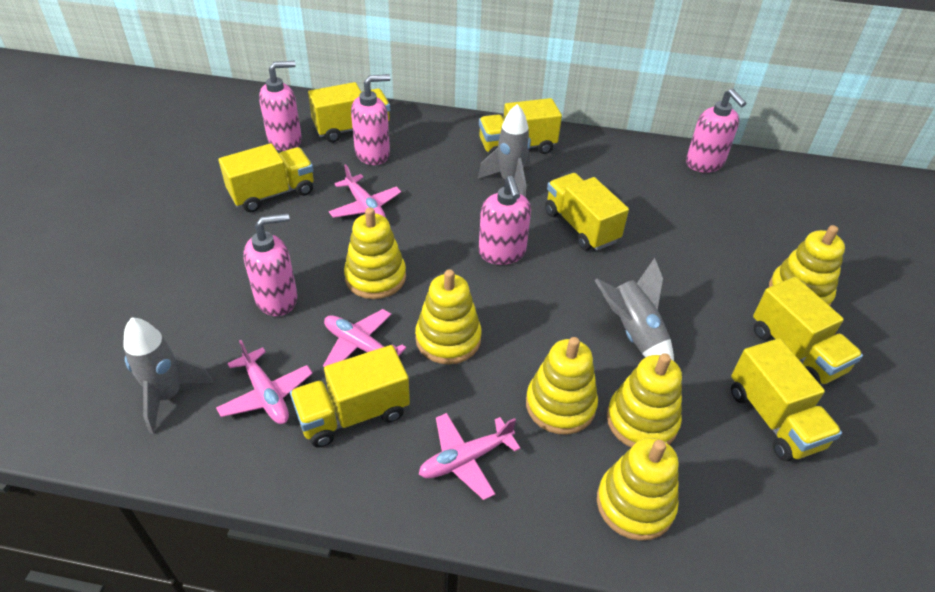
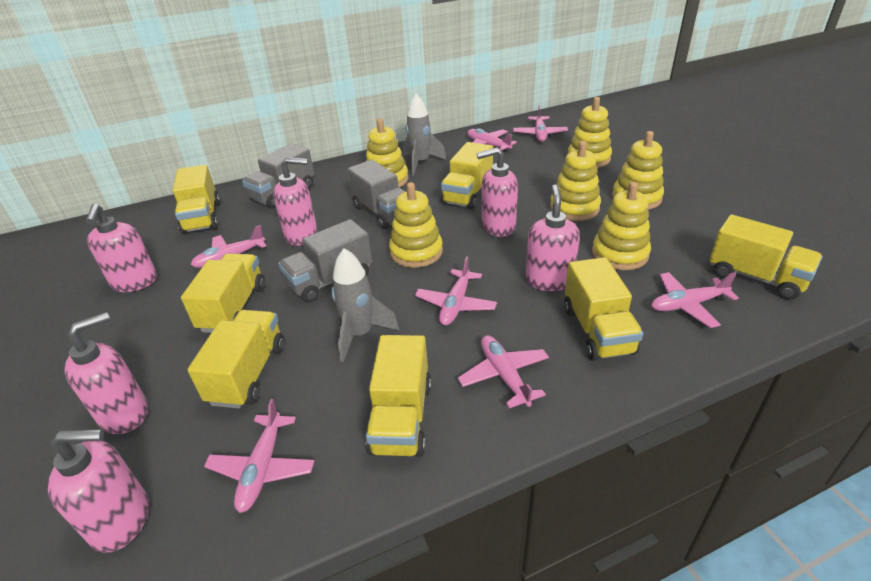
grey rocket: [123,317,213,434] [478,104,531,197] [594,258,674,361] = 3 -> [331,248,399,362] [403,94,446,175] = 2
grey truck: none = 0 -> [242,143,315,208] [278,219,372,302] [347,160,406,229] = 3
pink plane: [216,340,313,424] [323,309,406,367] [329,164,401,218] [419,413,521,500] = 4 -> [191,225,266,268] [204,399,314,513] [415,256,497,326] [458,335,549,408] [468,128,517,152] [513,105,568,142] [651,272,739,328] = 7
pink soap dispenser: [243,213,297,316] [259,61,302,151] [351,74,390,165] [479,176,531,265] [686,89,746,173] = 5 -> [48,429,149,552] [65,312,148,434] [86,204,157,292] [273,157,317,246] [477,147,518,237] [526,185,580,291] = 6

